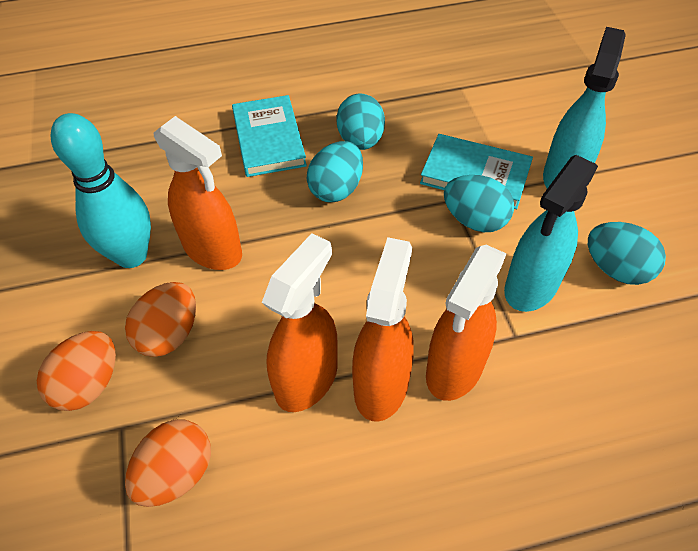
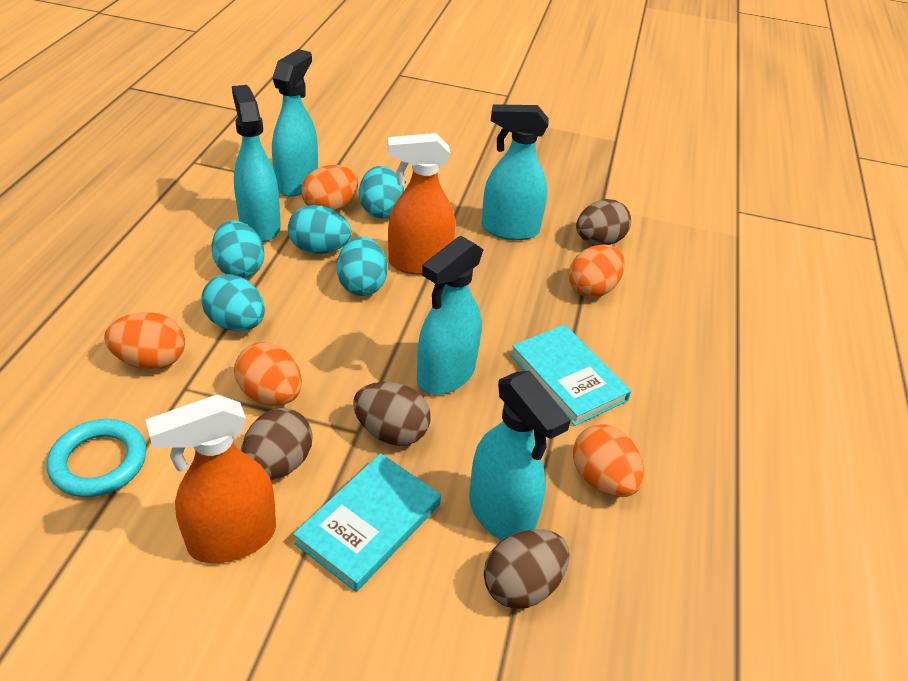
brown egg: none = 0 -> [241,408,312,480] [353,382,431,446] [484,529,570,609] [576,199,631,245] = 4
orange egg: [37,331,116,411] [125,282,196,357] [125,420,211,507] = 3 -> [104,312,185,370] [234,342,302,406] [301,165,358,211] [569,244,625,298] [573,424,644,497] = 5
orange spray bottle: [154,116,242,270] [262,233,338,412] [352,237,414,422] [426,245,507,401] = 4 -> [145,394,276,563] [388,133,455,275] = 2
turquoise bowling pin: [51,113,151,268] = 1 -> none = 0
turquoise egg: [307,141,363,202] [336,93,385,150] [444,175,514,232] [588,222,666,285] = 4 -> [201,274,265,331] [212,220,264,278] [288,205,352,254] [337,236,387,296] [359,166,404,219] = 5
turquoise ring: none = 0 -> [47,419,146,497] = 1
turquoise spray bottle: [504,155,598,312] [543,27,626,188] = 2 -> [232,85,281,242] [272,49,318,197] [417,236,483,395] [469,371,571,540] [482,104,549,240] = 5

